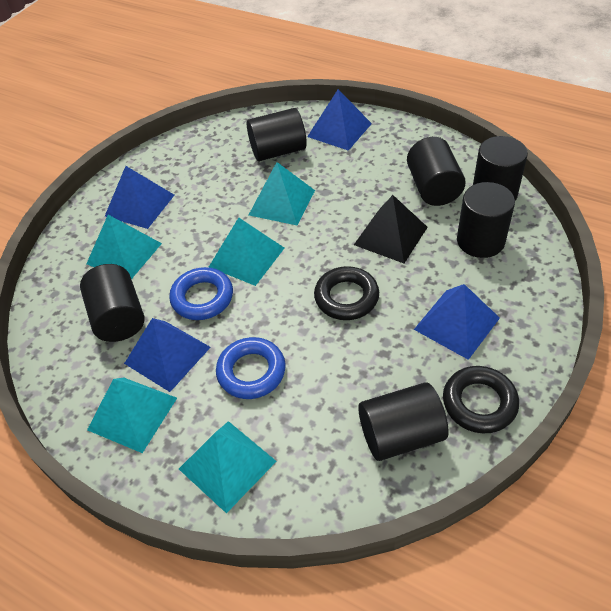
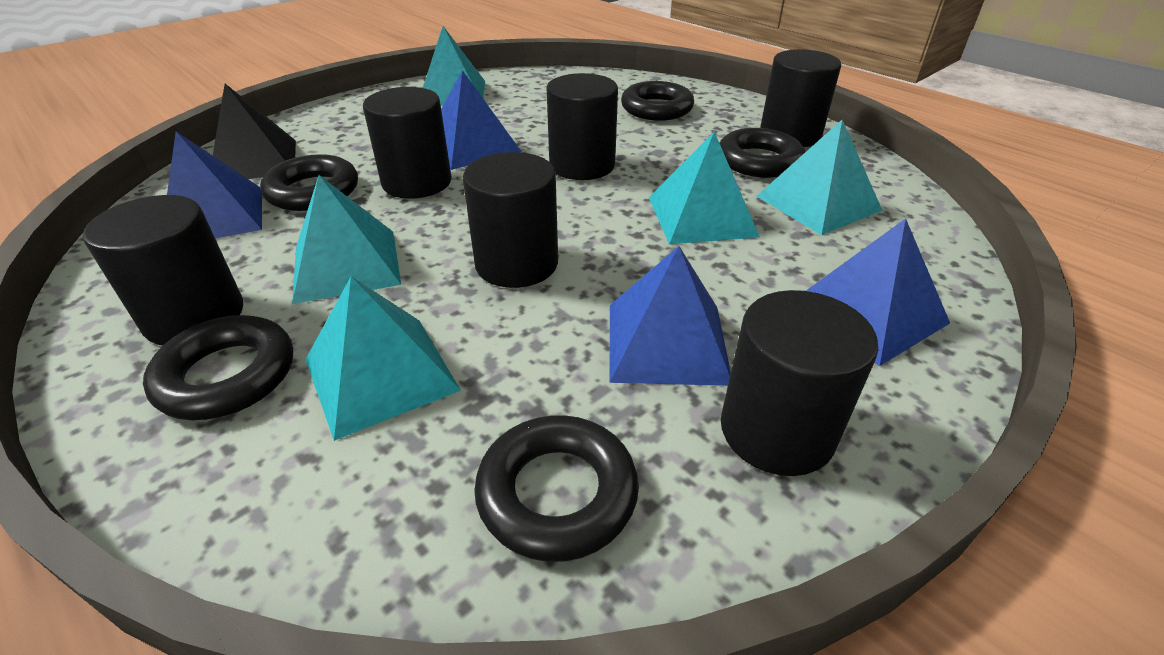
black ring: [314,266,379,320] [443,366,519,433] = 2 -> [143,315,293,420] [260,154,358,211] [474,415,639,562] [621,81,694,121] [720,128,805,178] = 5
blue ring: [169,267,233,320] [216,337,286,399] = 2 -> none = 0

